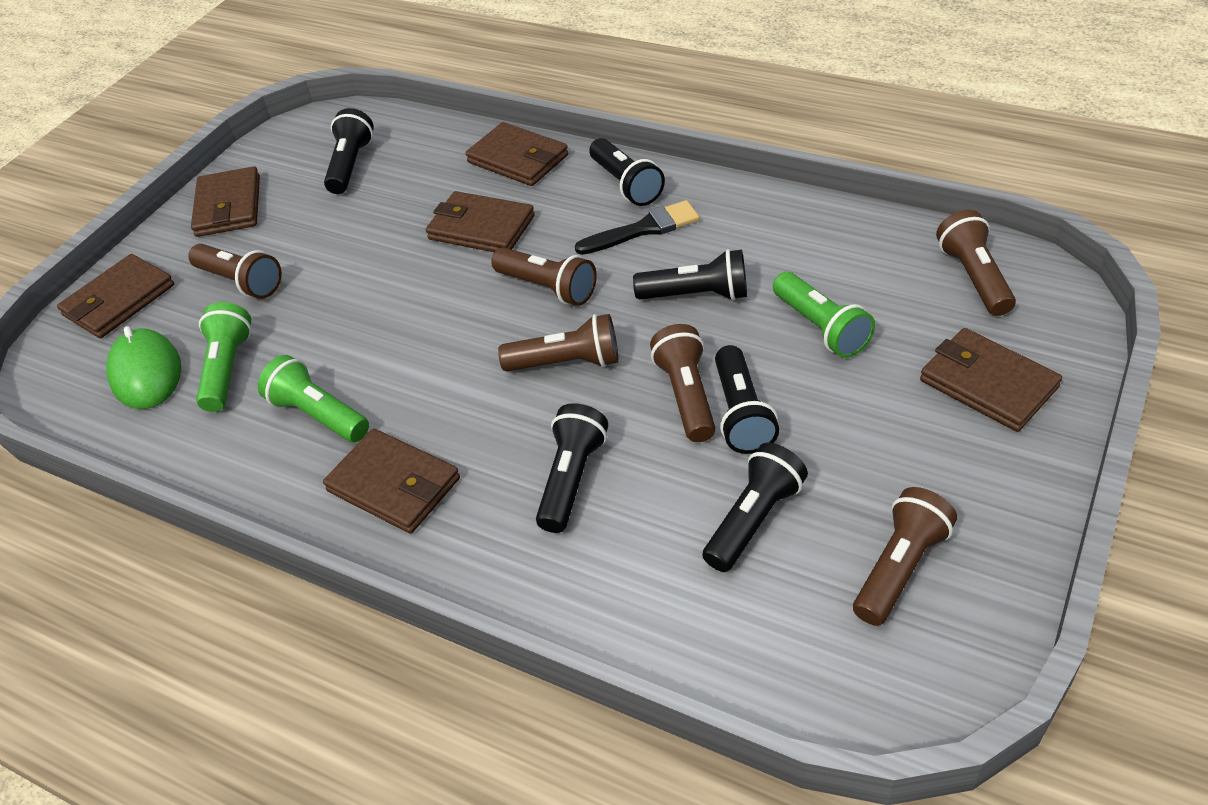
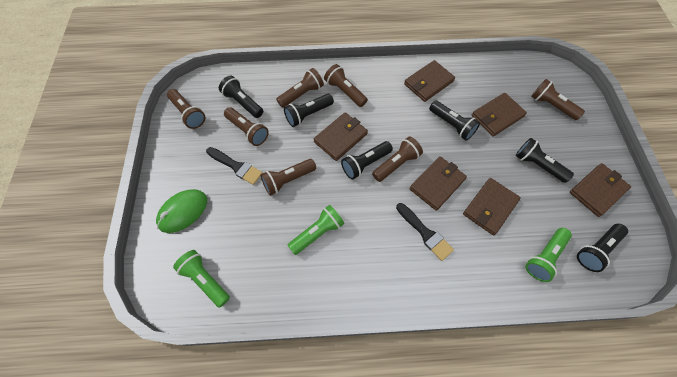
black brush: [575,200,700,255] = 1 -> [206,147,263,185] [396,203,454,261] = 2
brown flashlight: [188,244,282,299] [491,247,596,306] [498,314,618,371] [650,324,716,442] [853,487,957,626] [936,210,1016,316] = 6 -> [167,89,205,129] [224,107,269,146] [260,159,316,196] [276,68,324,108] [324,64,368,107] [372,136,423,182] [531,79,585,120] = 7

